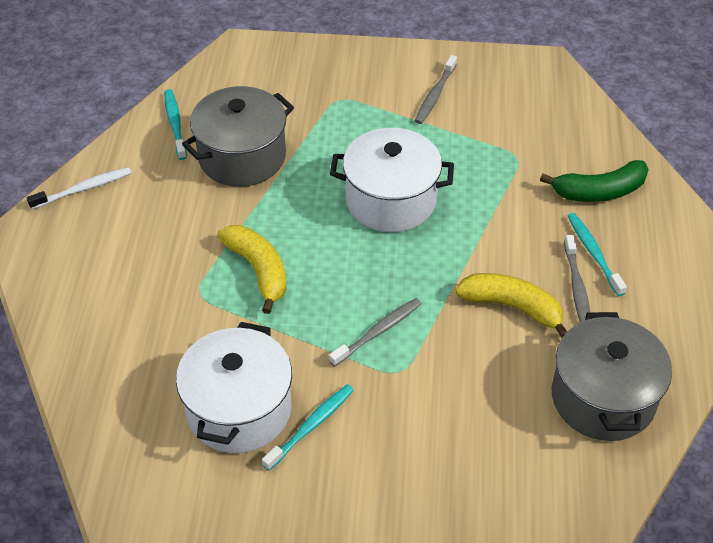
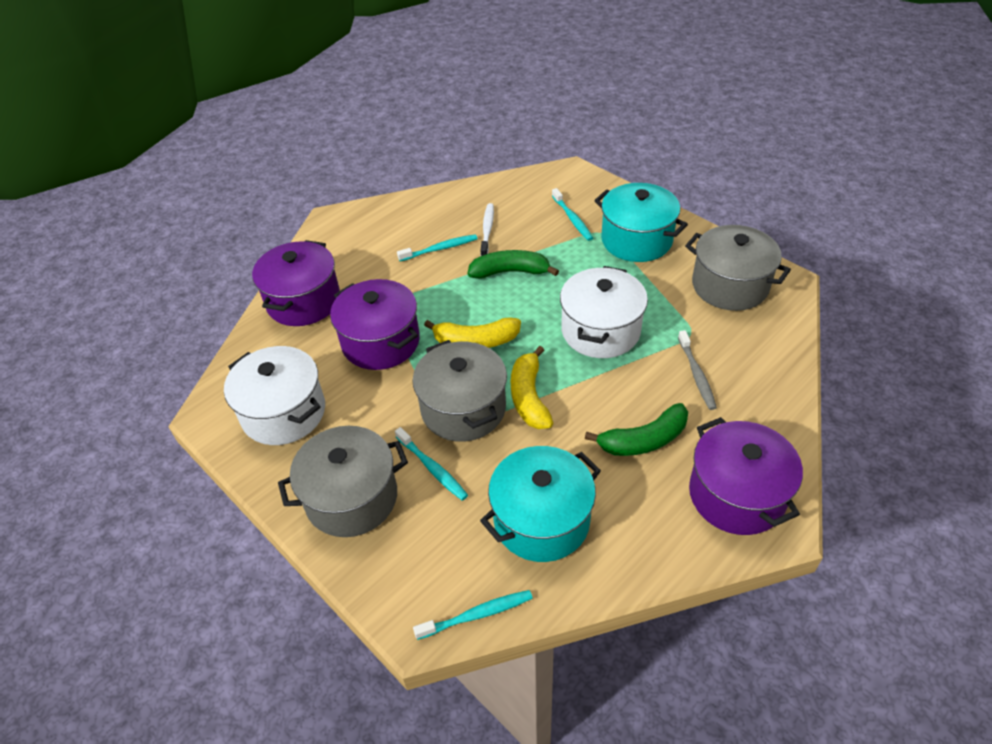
green banana: [540,160,649,202] = 1 -> [468,250,559,279] [585,403,688,456] = 2
grey pot: [182,86,294,187] [552,312,672,441] = 2 -> [278,426,408,537] [412,340,507,442] [685,225,791,311] = 3
grey toothbrush: [329,298,422,367] [415,55,457,124] [564,235,590,322] = 3 -> [678,330,717,410] = 1
purple pot: none = 0 -> [252,240,340,326] [330,279,420,370] [689,417,803,535] = 3
turquoise pot: none = 0 -> [480,446,601,562] [594,183,688,262] = 2
turquoise toothbrush: [164,89,187,160] [262,384,354,471] [567,213,627,296] = 3 -> [395,427,468,501] [397,234,478,261] [413,590,533,640] [552,188,593,241] = 4

